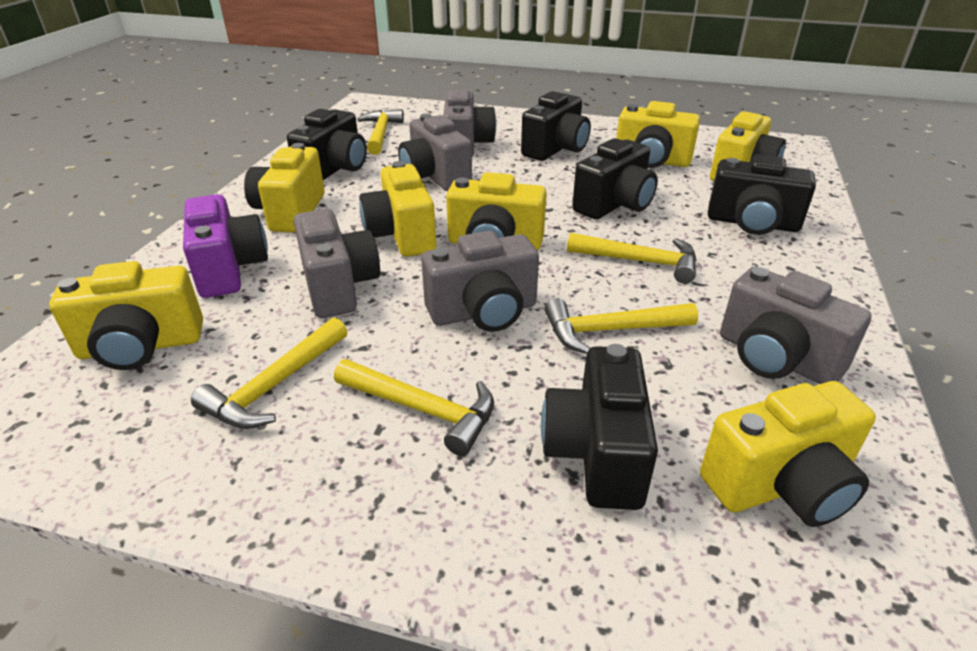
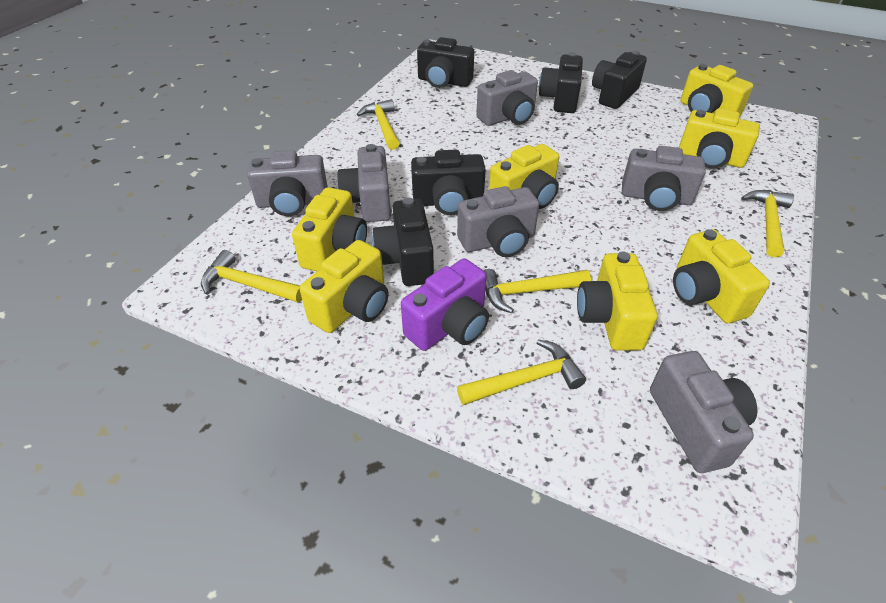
grey camera: [293,209,380,318] [398,114,472,191] [421,231,539,332] [443,90,496,157] [720,267,872,384] = 5 -> [247,150,328,216] [337,144,391,222] [457,186,539,257] [476,70,538,126] [622,146,706,211] [650,351,757,473] = 6

